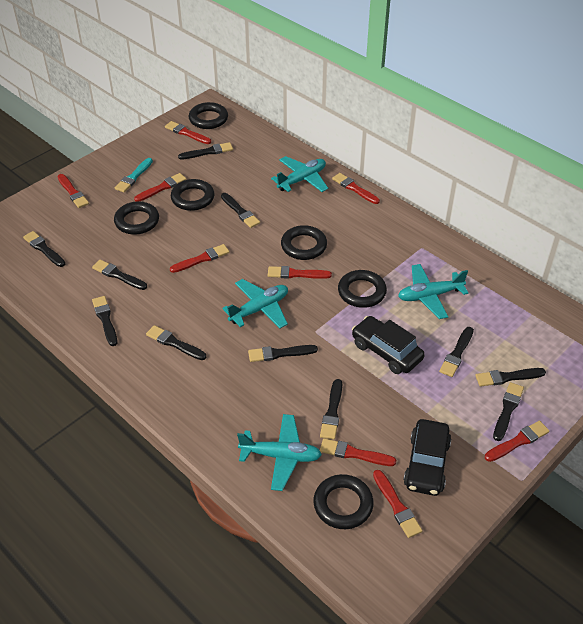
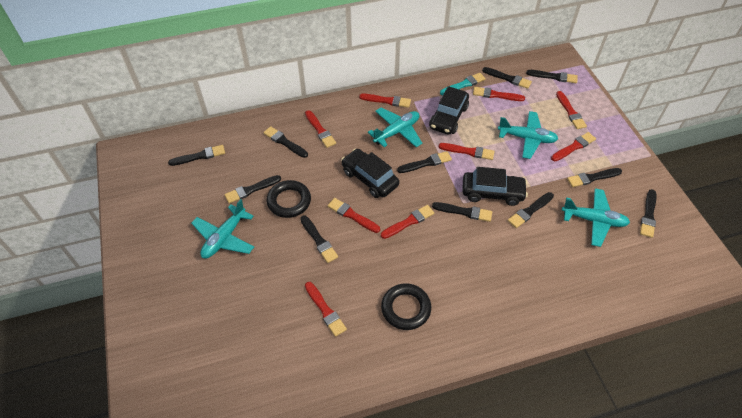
black car: [352,316,425,374] [403,419,451,496] = 2 -> [341,149,399,198] [429,86,469,135] [462,167,528,206] = 3
black ring: [114,201,159,235] [171,179,214,211] [189,102,228,129] [281,225,327,260] [313,474,374,529] [338,270,387,308] = 6 -> [267,180,311,218] [381,283,431,330] = 2

